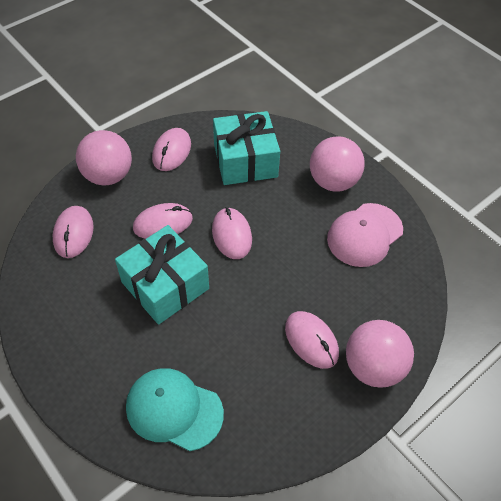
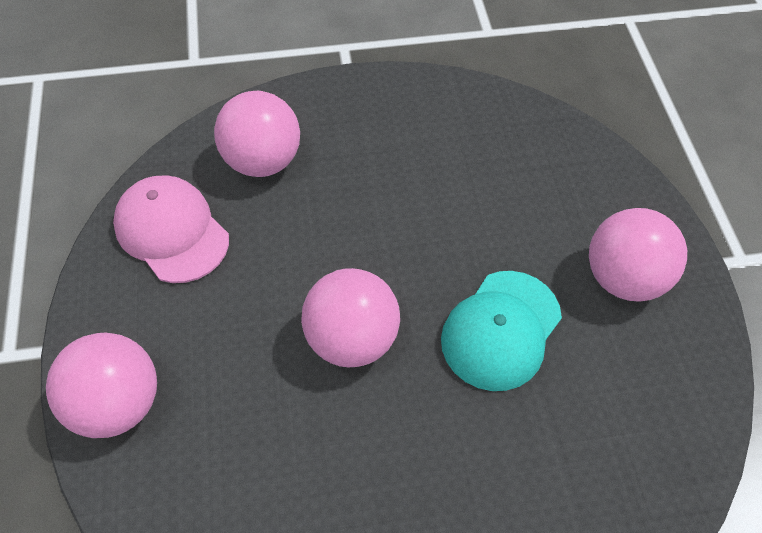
pink ball: [76,130,132,185] [310,136,365,192] [346,320,414,388] = 3 -> [46,332,157,438] [214,91,300,177] [301,268,400,368] [589,208,687,302] = 4
pink mouse: [52,206,94,258] [133,203,193,239] [152,128,191,171] [212,207,252,259] [285,311,339,369] = 5 -> none = 0
turquoise gift: [115,225,209,325] [213,111,280,185] = 2 -> none = 0

